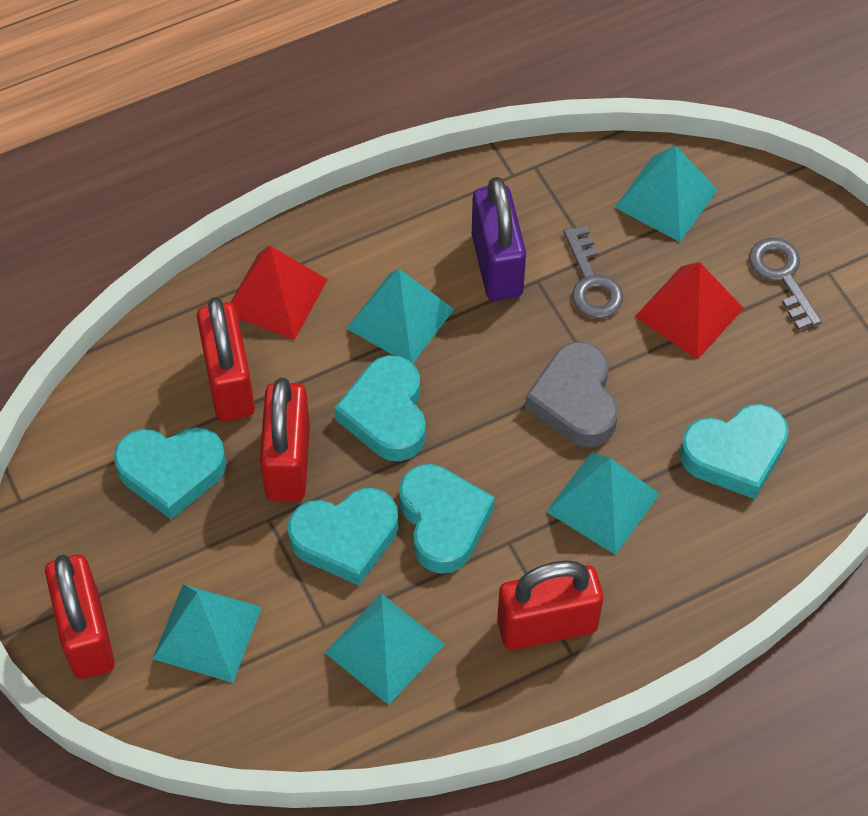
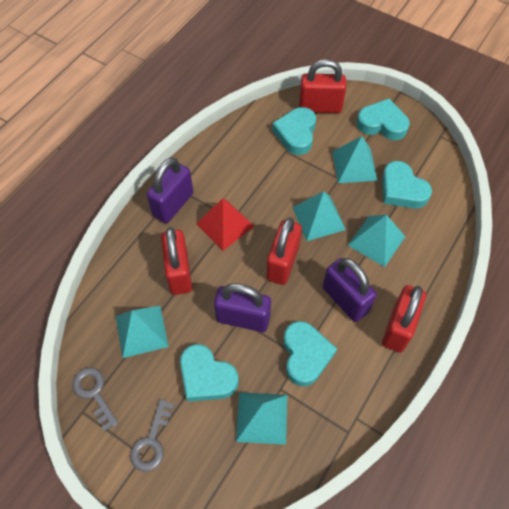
grey heart: [525,342,618,447] = 1 -> none = 0
purple padlock: [472,177,526,301] = 1 -> [147,157,193,223] [214,283,271,332] [323,258,377,322] = 3
red pyramid: [230,246,328,340] [635,262,744,360] = 2 -> [196,198,254,251] = 1

